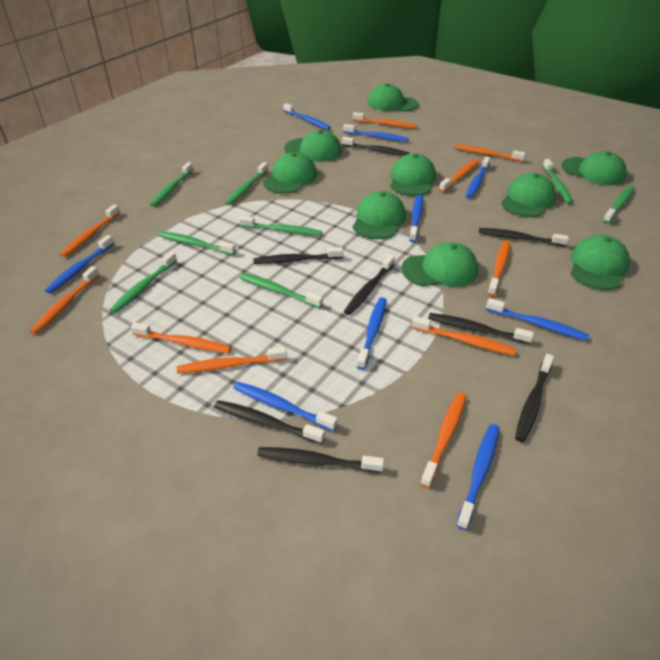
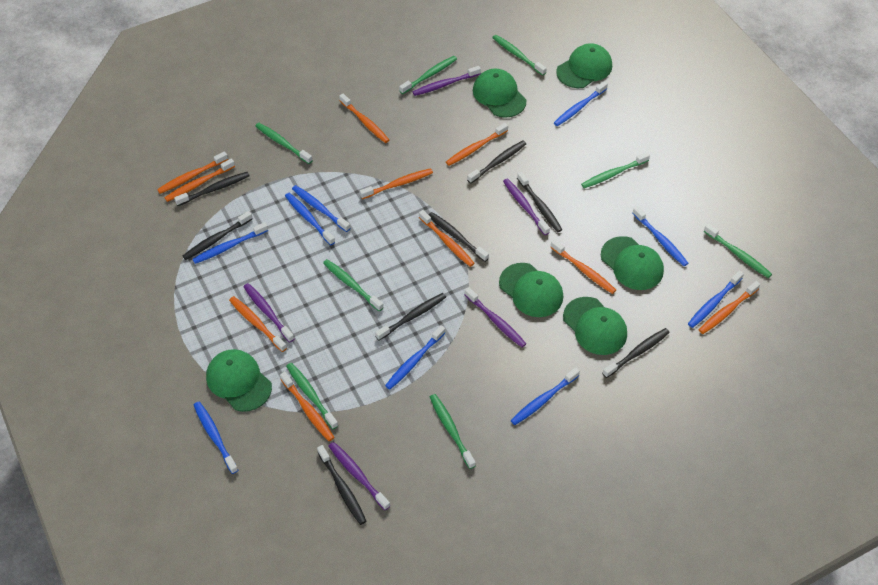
green cap: [263,152,317,194] [284,130,342,162] [353,191,406,239] [367,83,418,111] [390,153,436,196] [401,242,478,287] [501,173,556,217] [561,151,627,185] [571,235,630,290] = 9 -> [206,349,272,412] [473,69,526,118] [499,263,563,317] [556,43,612,88] [563,297,627,355] [601,236,664,290] = 6
purple toothbrush: none = 0 -> [243,283,294,343] [329,442,390,510] [413,66,481,96] [465,287,526,348] [503,178,550,235] = 5

